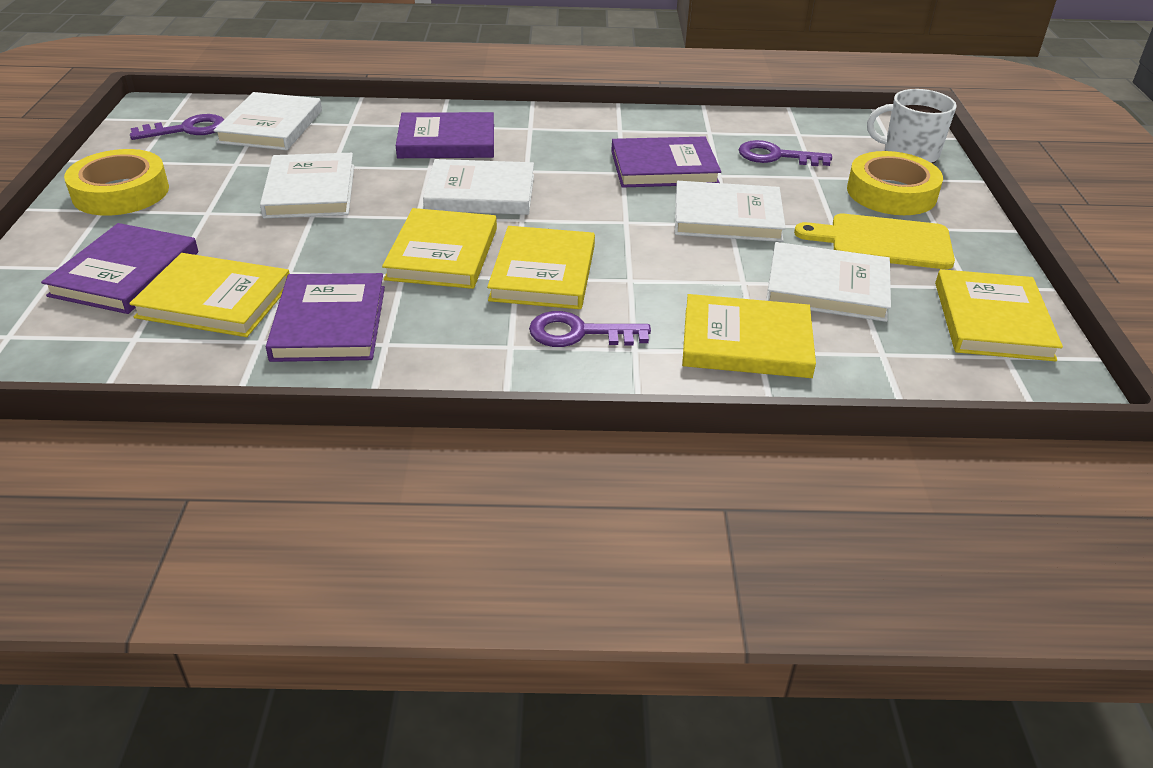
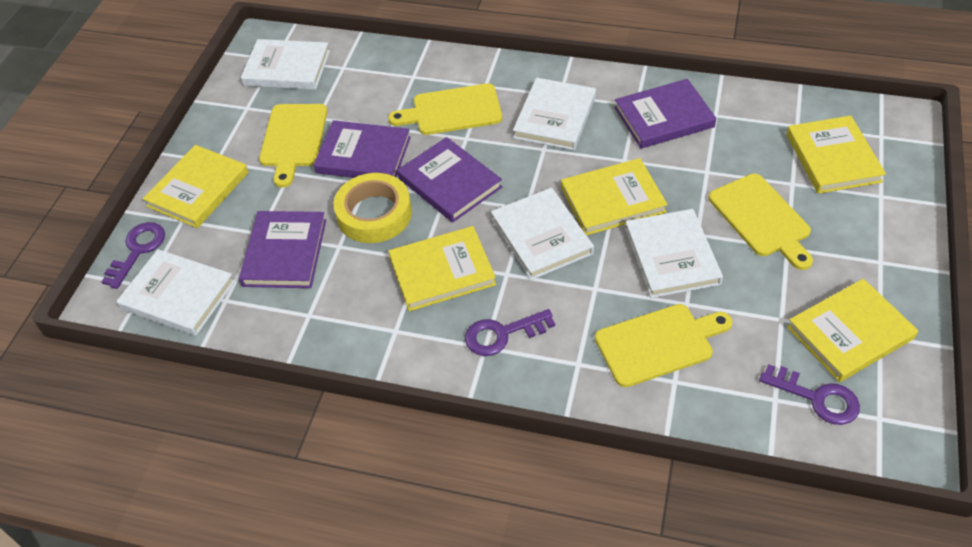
white mug: [867,89,957,164] = 1 -> none = 0
yellow cutting board: [794,214,955,269] = 1 -> [259,104,327,188] [388,83,502,135] [595,304,732,387] [709,173,813,270] = 4
yellow tape: [64,149,169,216] [847,151,943,215] = 2 -> [334,173,412,243] = 1

